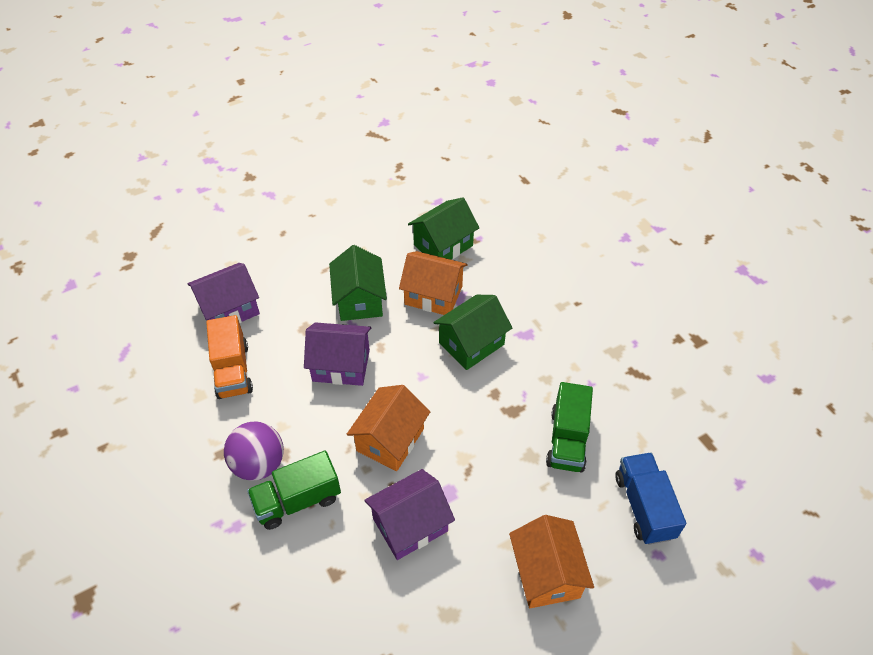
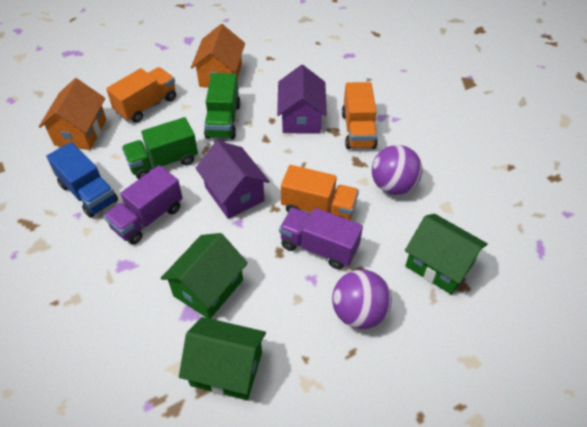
orange house: [346,385,430,471] [399,251,467,315] [509,515,594,608] = 3 -> [39,78,107,150] [191,24,245,88] = 2
orange truck: [206,315,253,399] = 1 -> [106,67,176,123] [281,165,359,220] [342,82,378,149] = 3
purple ball: [224,421,284,481] = 1 -> [332,270,392,329] [372,145,422,195] = 2
purple house: [188,263,260,323] [304,322,371,386] [364,469,455,560] = 3 -> [195,141,270,219] [277,65,327,134] = 2
purple truck: none = 0 -> [104,165,183,244] [279,208,363,269] = 2

